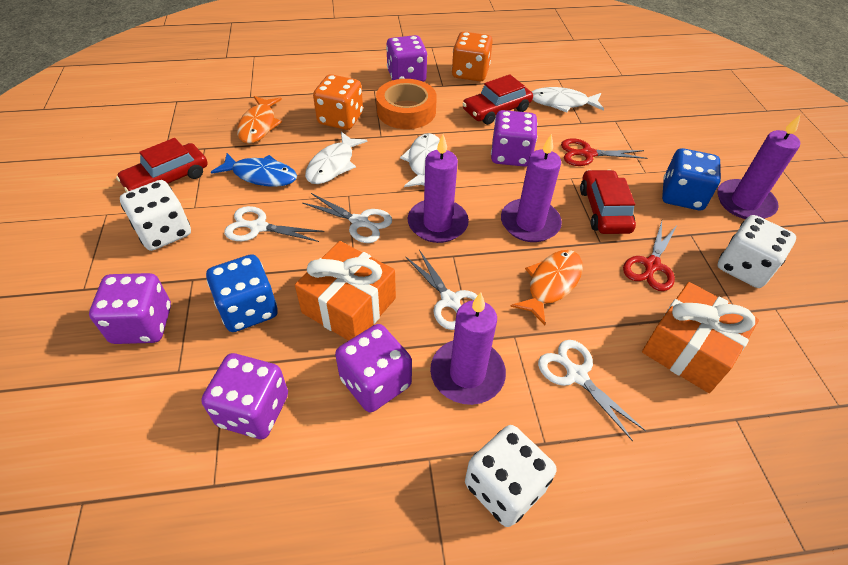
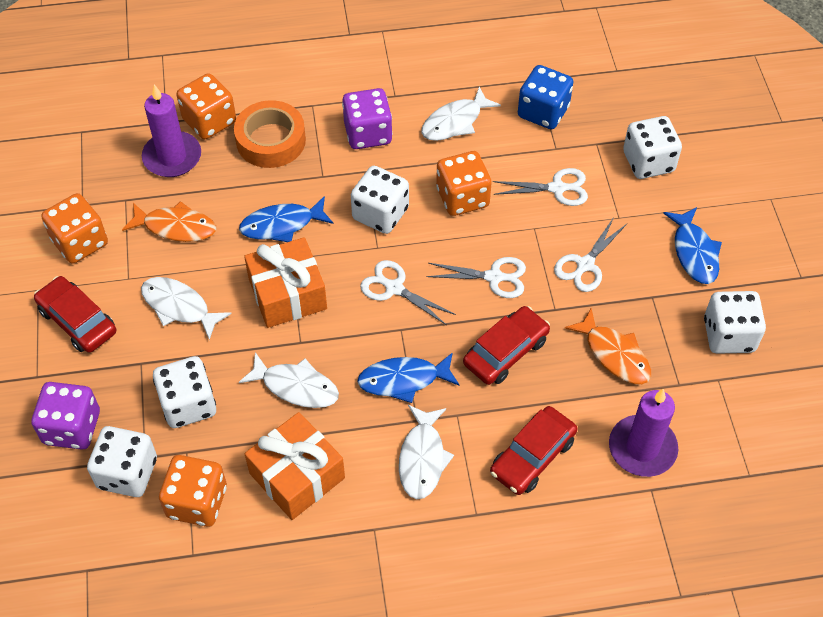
blue dice: [206,254,278,332] [662,148,721,210] = 2 -> [518,65,573,129] = 1
blue fish: [211,153,297,187] = 1 -> [239,196,333,242] [357,352,460,403] [663,207,722,284] = 3
orange dice: [313,74,363,130] [452,32,493,81] = 2 -> [41,193,108,264] [159,455,227,527] [177,73,236,139] [436,151,492,216] = 4
purple candle: [408,135,469,243] [430,292,506,405] [501,134,562,242] [717,115,800,219] = 4 -> [142,84,201,177] [609,389,678,477] = 2
purple dice: [89,273,171,344] [201,353,288,439] [335,324,412,412] [386,35,427,82] [491,110,537,167] = 5 -> [31,382,100,450] [342,88,392,149] = 2
red scissors: [561,139,647,166] [623,221,677,291] = 2 -> none = 0
white dice: [120,180,191,251] [465,425,557,527] [717,215,796,288] = 3 -> [87,426,157,497] [153,356,216,428] [351,166,409,234] [623,116,682,179] [704,291,766,354] = 5
white fish: [305,132,367,184] [400,133,440,187] [532,87,604,113] = 3 -> [141,277,231,340] [239,352,339,408] [399,405,454,499] [421,86,501,141] = 4

